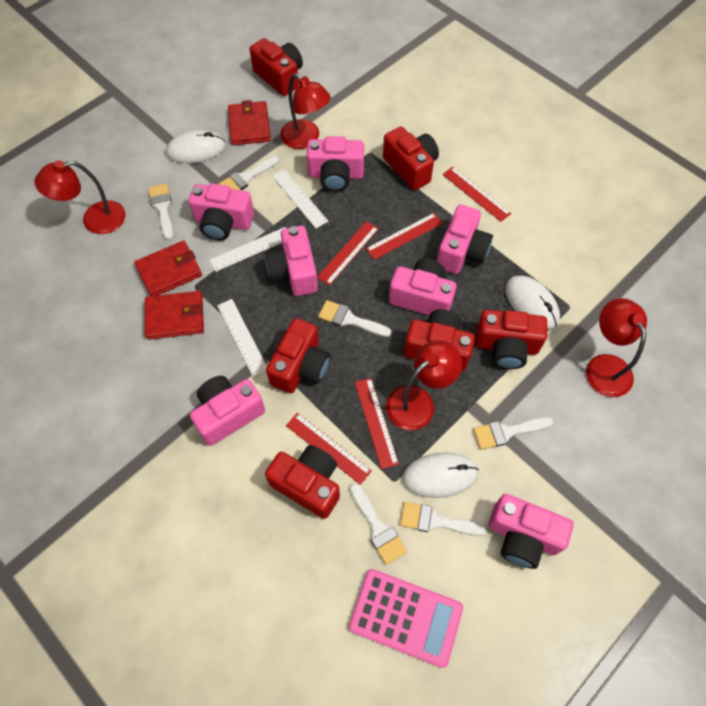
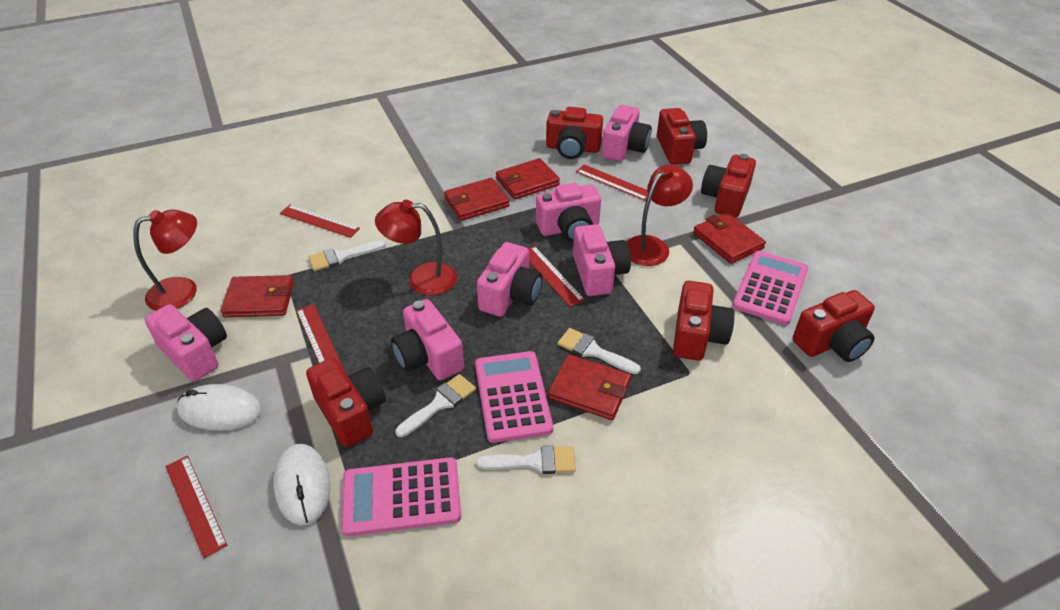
pink calculator: [349,569,463,668] = 1 -> [341,457,461,536] [475,351,553,443] [732,251,809,325] = 3
pink camera: [189,183,254,241] [190,376,265,446] [265,226,318,296] [306,136,364,192] [389,259,456,315] [437,204,493,274] [488,494,574,569] = 7 -> [145,304,227,381] [391,299,464,380] [477,242,542,317] [536,183,601,242] [573,224,631,296] [602,105,652,161] = 6
red lamp: [35,160,126,234] [280,73,331,149] [386,340,462,430] [586,298,647,397] = 4 -> [133,209,197,311] [375,200,457,295] [626,164,693,266] = 3
red wallet: [135,240,202,296] [145,291,204,340] [228,100,271,145] = 3 -> [220,275,294,317] [444,178,510,221] [496,158,560,200] [548,354,631,420] [693,212,766,264] = 5
white brush: [148,183,173,240] [219,156,279,190] [318,300,391,337] [350,483,407,565] [400,502,487,536] [473,417,553,450] = 6 -> [308,240,386,271] [395,374,476,437] [476,446,576,474] [557,328,641,374] = 4
white mouse: [166,130,226,163] [402,453,479,498] [505,276,560,329] = 3 -> [177,384,262,431] [273,444,331,526] = 2
white ruler: [209,227,286,272] [217,299,267,376] [272,169,328,228] = 3 -> none = 0

